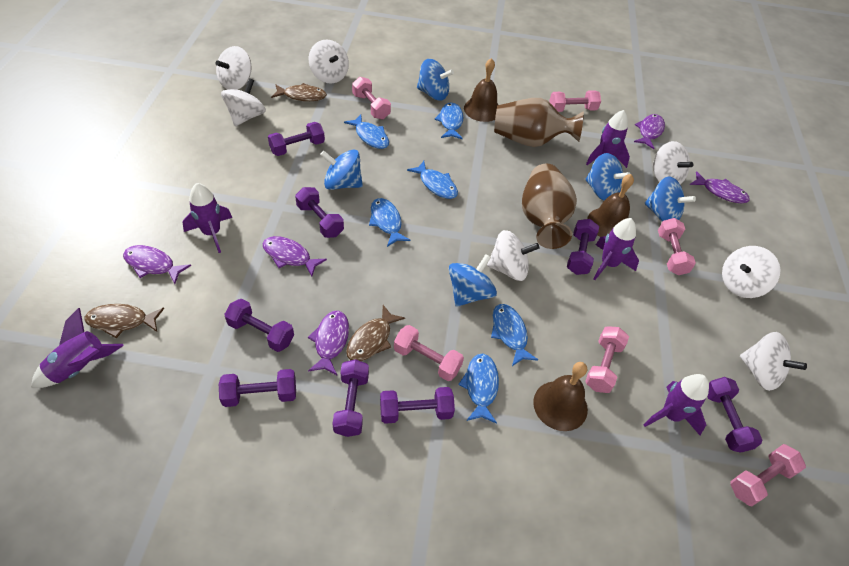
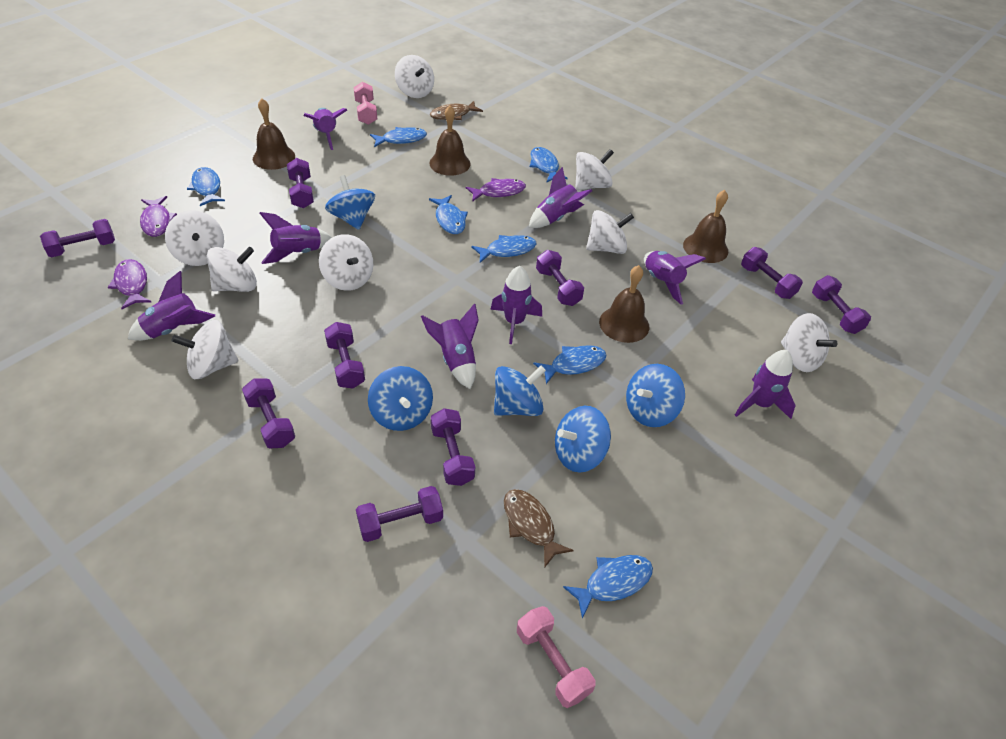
blue fish: [344,115,389,149] [369,198,411,247] [407,161,458,199] [435,102,463,139] [458,354,499,424] [491,304,538,366] = 6 -> [187,167,225,206] [370,127,427,147] [429,195,468,234] [471,235,536,263] [530,147,568,183] [533,345,607,384] [563,555,653,618] = 7
brown bell: [464,58,498,122] [533,362,588,431] [587,174,634,237] = 3 -> [253,98,295,170] [429,105,471,176] [599,265,649,343] [683,190,728,263] = 4
brown fish: [85,304,164,338] [271,83,327,101] [346,305,405,361] = 3 -> [430,101,483,120] [504,489,574,568] = 2
brown vase: [494,98,584,147] [522,164,577,249] = 2 -> none = 0
pink dumbbell: [352,77,391,119] [394,325,464,381] [549,90,601,112] [585,326,629,393] [658,218,696,275] [730,444,806,506] = 6 -> [354,82,377,125] [517,606,595,708] = 2
purple dumbbell: [219,369,296,407] [224,299,294,352] [268,122,325,156] [295,187,344,238] [332,359,369,437] [380,387,455,424] [567,219,599,275] [707,377,762,453] = 8 -> [40,219,115,257] [242,378,295,448] [287,158,314,208] [324,322,365,389] [356,486,443,542] [431,408,475,486] [536,250,584,306] [741,247,803,299] [812,275,871,334] = 9
purple fish: [123,245,191,284] [263,236,327,276] [308,311,349,375] [634,114,665,149] [690,171,750,203] = 5 -> [108,259,151,309] [140,196,177,237] [466,178,526,202] = 3
purple rocket: [32,308,124,388] [182,183,232,253] [586,110,630,168] [593,218,639,280] [643,374,709,435] = 5 -> [128,271,215,341] [259,212,332,264] [304,108,347,150] [421,303,479,389] [490,266,542,344] [529,167,592,228] [644,251,706,305] [735,350,796,419] = 8
white spinning top: [216,46,251,90] [221,78,266,126] [309,39,349,84] [487,230,540,281] [652,141,694,184] [722,246,780,298] [740,332,807,391] = 7 -> [165,210,224,266] [171,320,239,379] [207,247,257,292] [319,234,373,291] [395,55,434,98] [575,149,614,190] [586,210,634,254] [781,313,837,372] = 8

